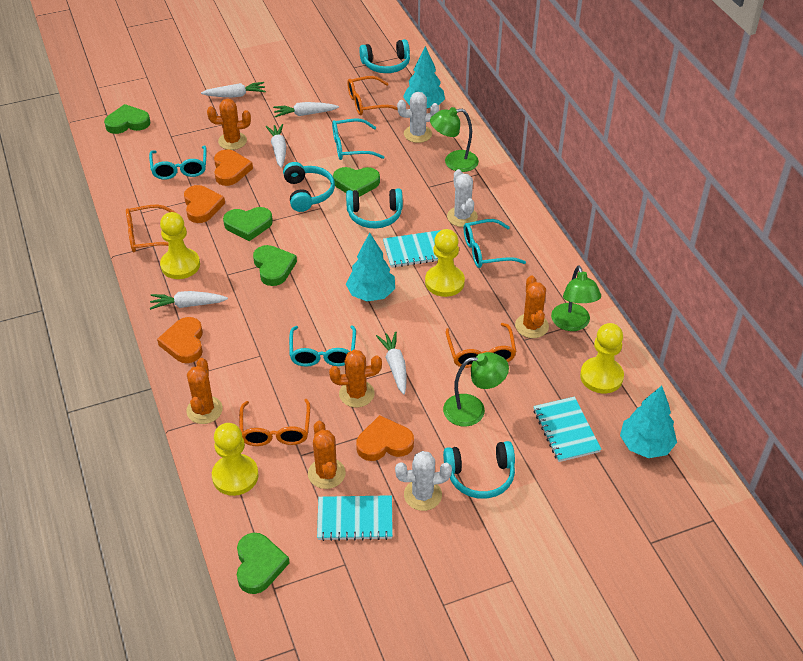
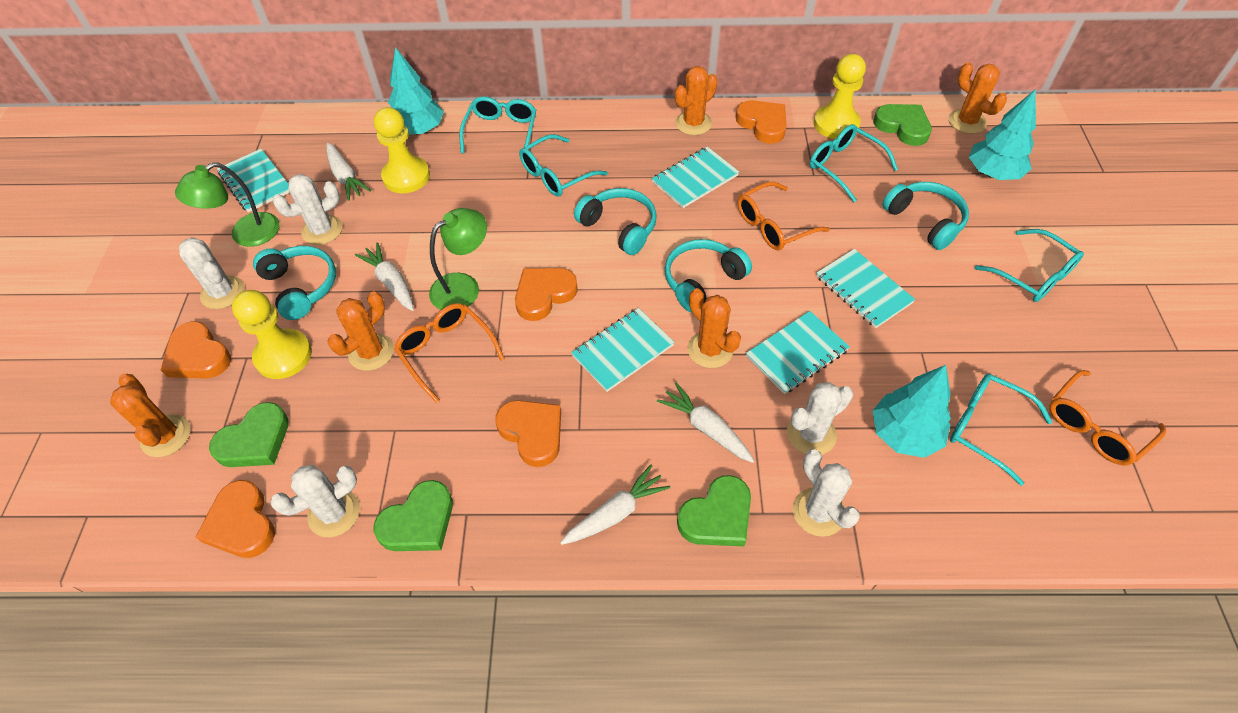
green heart: [104,104,150,134] [223,207,273,241] [237,533,290,594] [253,245,297,286] [333,167,380,197] = 5 -> [209,402,289,467] [374,480,453,551] [677,475,751,546] [874,104,932,146] = 4
green lamp: [430,107,479,172] [443,352,509,426] [551,265,601,331] = 3 -> [175,162,279,247] [429,208,487,310] = 2
orange glasses: [126,205,176,252] [239,399,310,446] [347,76,398,115] [446,323,517,368] = 4 -> [394,303,505,403] [738,182,830,250] [1050,370,1166,465] = 3
orange heart: [157,317,203,363] [184,185,225,223] [214,149,253,186] [356,415,414,461] = 4 -> [161,321,231,379] [196,480,275,558] [495,400,561,467] [515,268,578,321] [736,100,786,144] = 5
turquoise glasses: [149,146,207,180] [289,325,356,367] [332,119,384,160] [464,219,526,268] = 4 -> [459,96,536,153] [519,134,608,197] [810,124,898,202] [950,374,1052,486] [975,229,1084,302] = 5
turquoise notebook: [317,495,393,541] [383,230,441,268] [533,396,602,462] = 3 -> [217,149,290,213] [571,308,674,392] [652,147,739,208] [746,311,850,394] [816,249,916,328] = 5
white cactus: [395,451,452,511] [397,92,439,143] [447,169,478,227] = 3 -> [179,237,244,309] [270,465,360,537] [273,174,342,245] [787,382,853,455] [793,449,860,537] = 5
white carrot: [150,291,228,310] [201,82,266,97] [266,124,286,168] [273,102,339,117] [376,331,407,394] = 5 -> [326,143,371,201] [355,242,414,311] [560,465,670,545] [657,382,754,463] = 4
yellow pawn: [160,212,200,279] [212,423,259,496] [425,229,465,297] [580,323,624,393] = 4 -> [232,290,312,379] [374,107,430,193] [814,54,866,139] = 3

